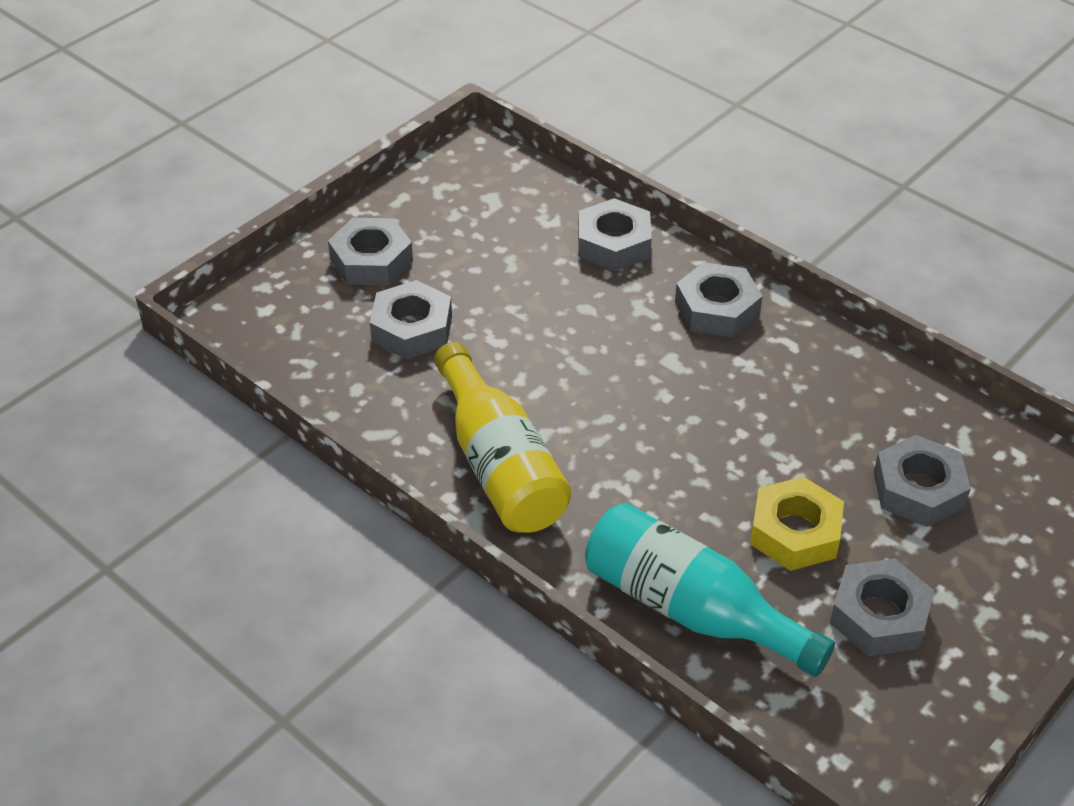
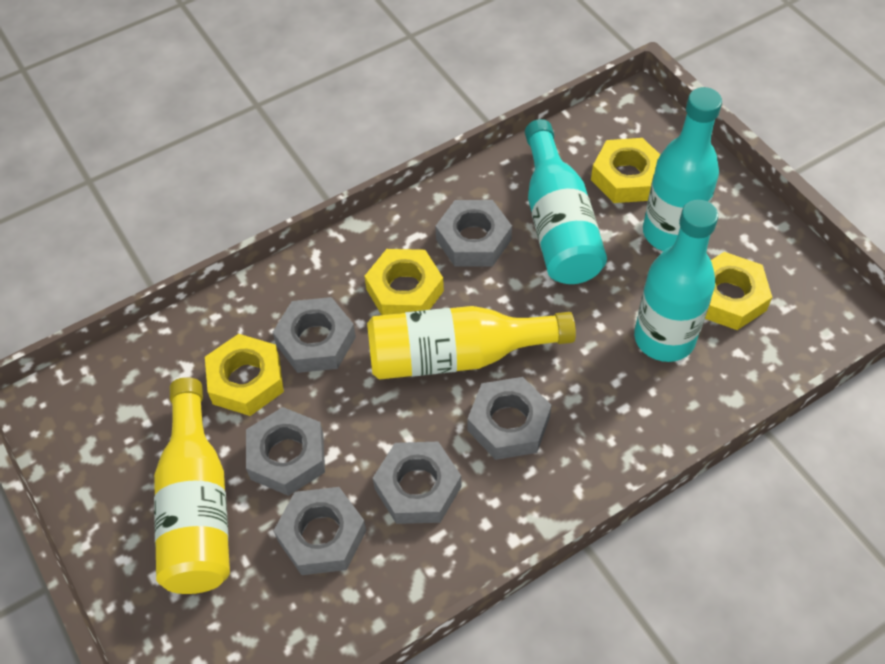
turquoise bottle: [585,503,835,677] = 1 -> [525,119,607,284] [634,200,718,362] [643,87,722,251] = 3
yellow bottle: [434,342,571,533] = 1 -> [154,377,230,594] [367,306,576,380] = 2
yellow nut: [750,476,844,571] = 1 -> [205,334,284,416] [365,249,444,315] [591,138,660,203] [705,252,772,330] = 4

